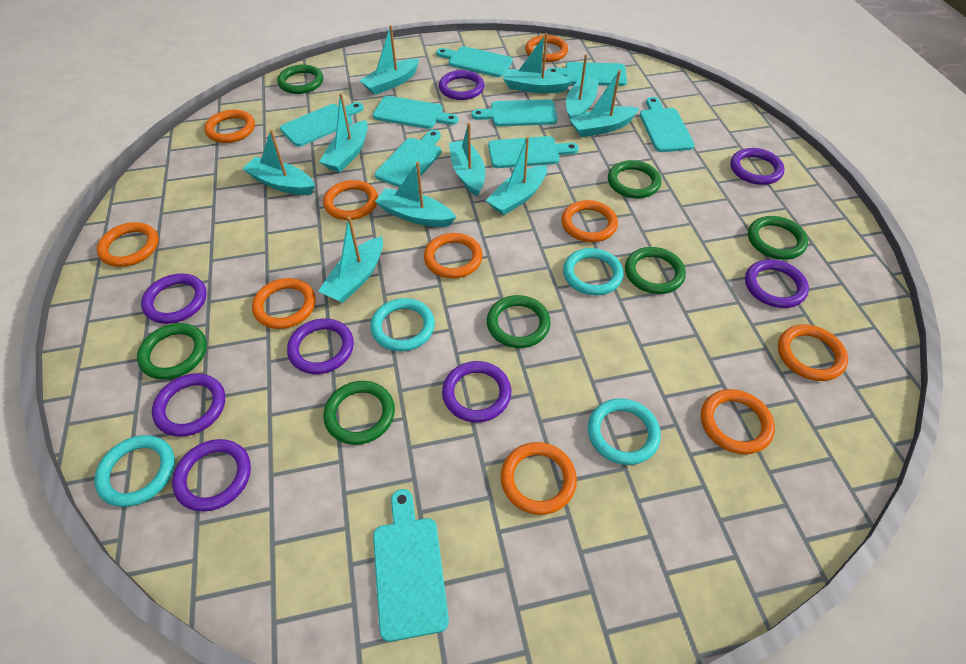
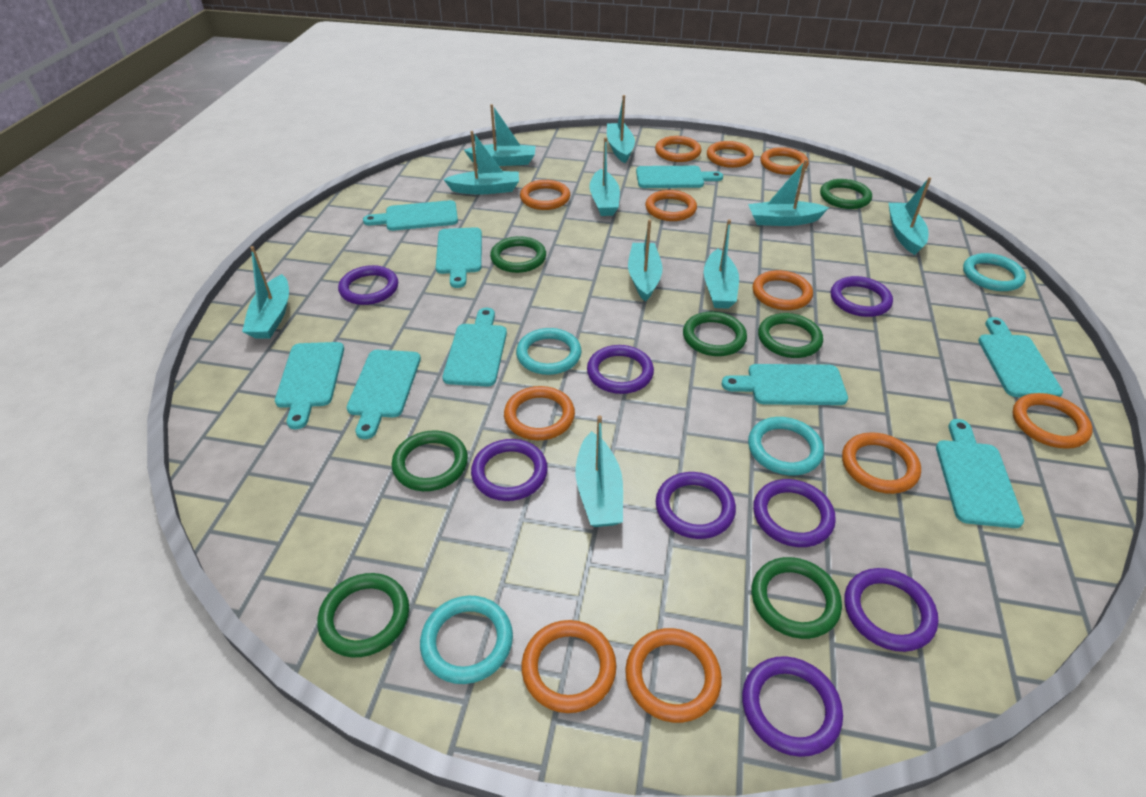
orange ring: [96,222,159,267] [204,110,255,143] [252,278,316,329] [323,180,378,220] [424,233,483,278] [501,442,577,515] [525,35,568,62] [561,200,618,242] [701,389,775,454] [778,325,848,381] = 10 -> [504,386,575,440] [520,180,570,210] [521,620,616,713] [625,628,722,723] [645,190,697,221] [655,136,701,162] [707,141,754,168] [753,270,813,310] [760,147,809,175] [842,432,921,494] [1013,393,1093,449] = 11

